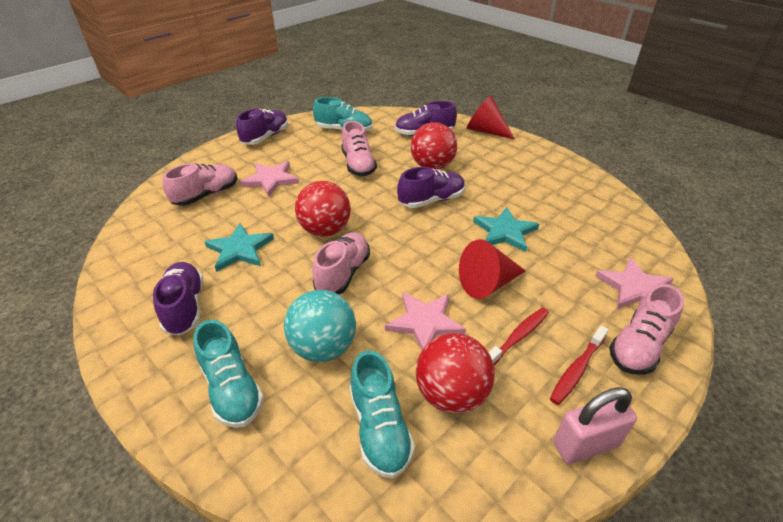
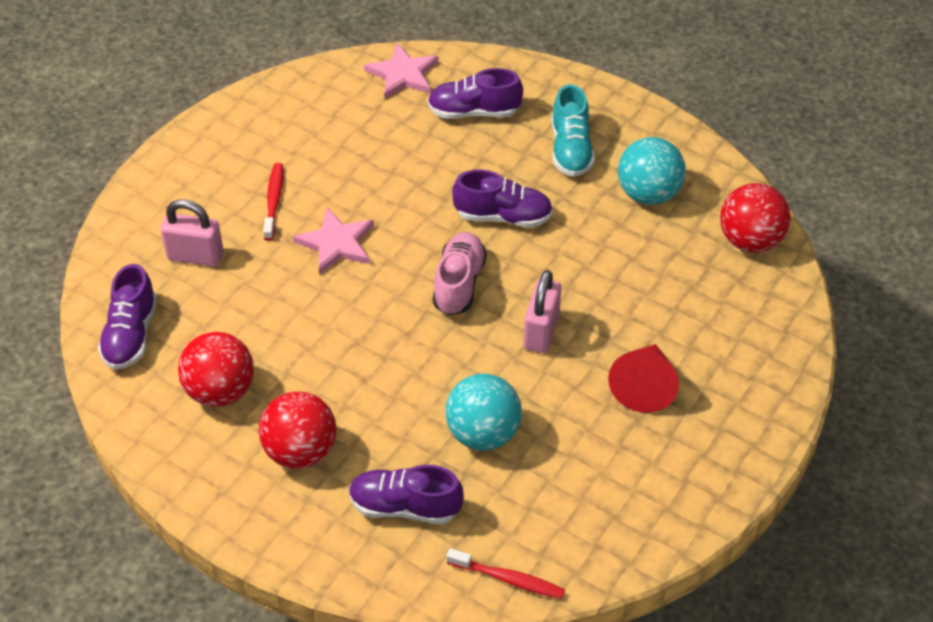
pink padlock: [554,387,637,464] = 1 -> [161,200,224,267] [523,270,561,353] = 2
pink shoe: [162,163,238,206] [312,232,370,294] [341,121,377,176] [609,284,684,375] = 4 -> [433,232,487,316] = 1
pink star: [240,161,299,197] [385,292,466,350] [595,258,673,309] = 3 -> [293,208,374,275] [364,43,438,99] = 2
red cone: [459,239,526,299] [467,95,515,139] = 2 -> [608,344,679,413] = 1
turquoise ball: [284,290,356,362] = 1 -> [445,374,522,451] [618,137,686,205] = 2
turquoise shoe: [193,320,264,428] [313,97,372,131] [350,350,415,478] = 3 -> [552,84,595,177] = 1
turquoise star: [205,223,274,272] [473,207,539,252] = 2 -> none = 0

